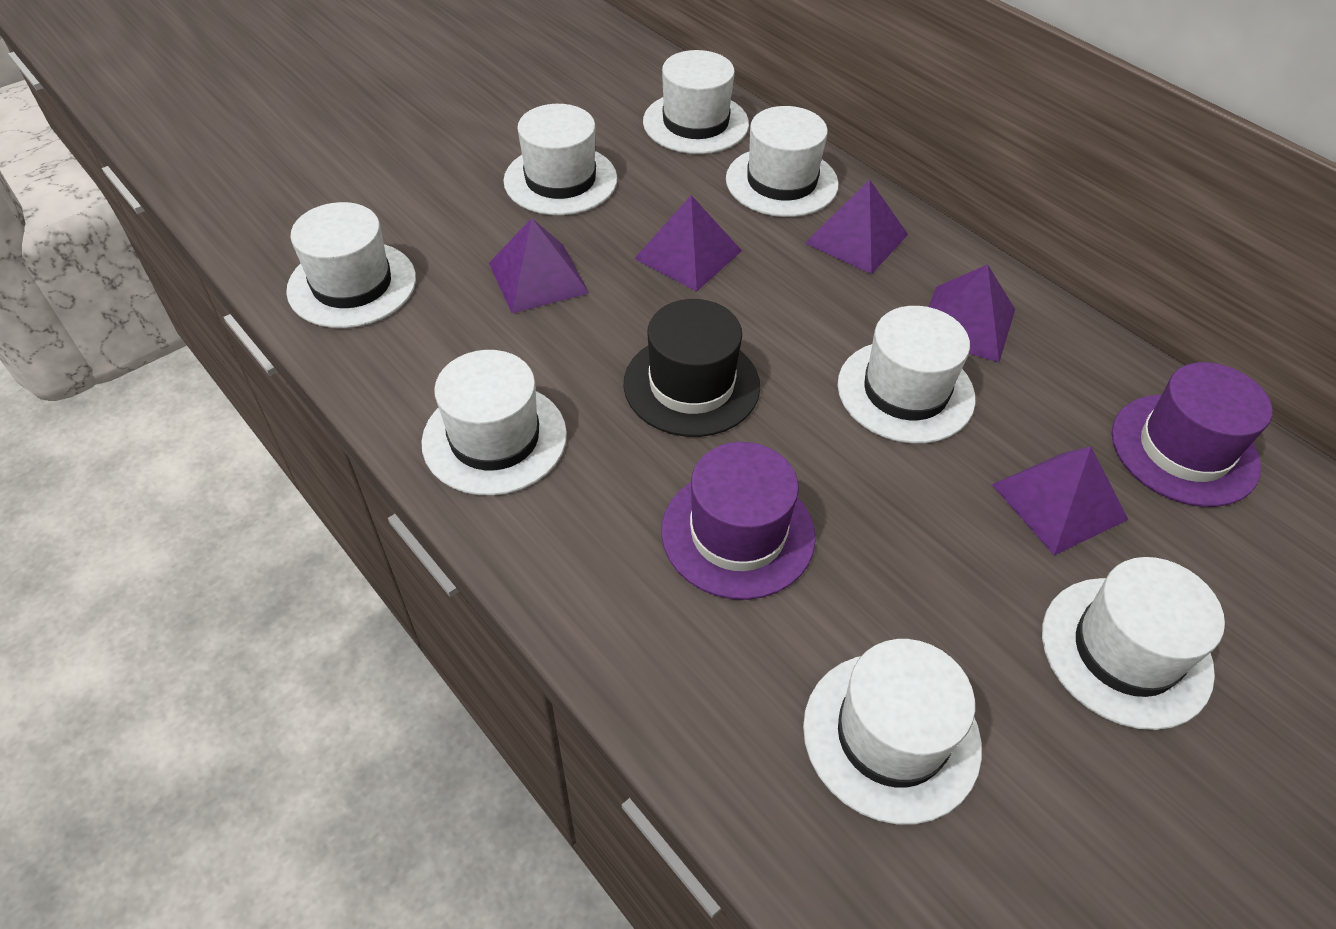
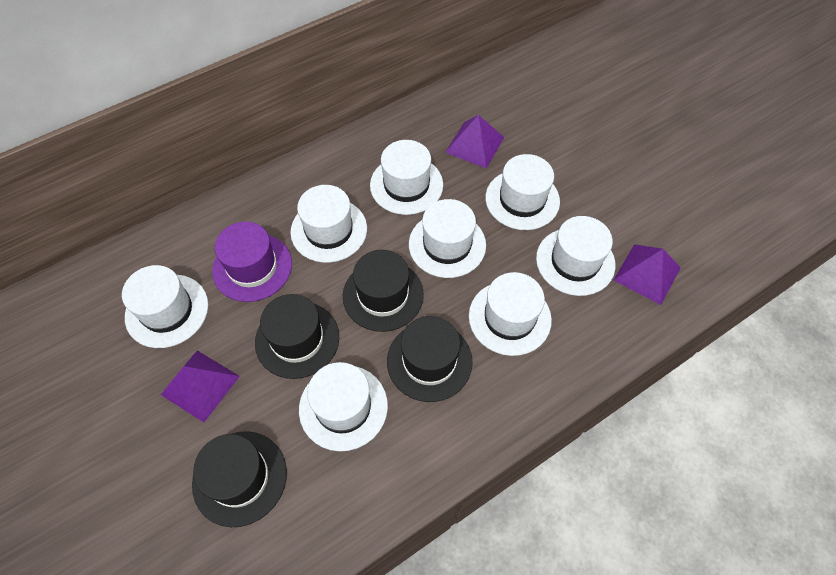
black hat: [624,299,760,437] = 1 -> [192,431,287,527] [255,294,339,379] [343,250,424,332] [387,316,473,402] = 4
purple hat: [661,442,816,600] [1112,362,1272,507] = 2 -> [212,222,292,302] = 1
purple pyramid: [489,218,589,314] [634,195,742,292] [805,179,908,274] [929,264,1015,362] [992,446,1128,555] = 5 -> [161,351,240,422] [445,115,504,168] [614,244,681,305] = 3

